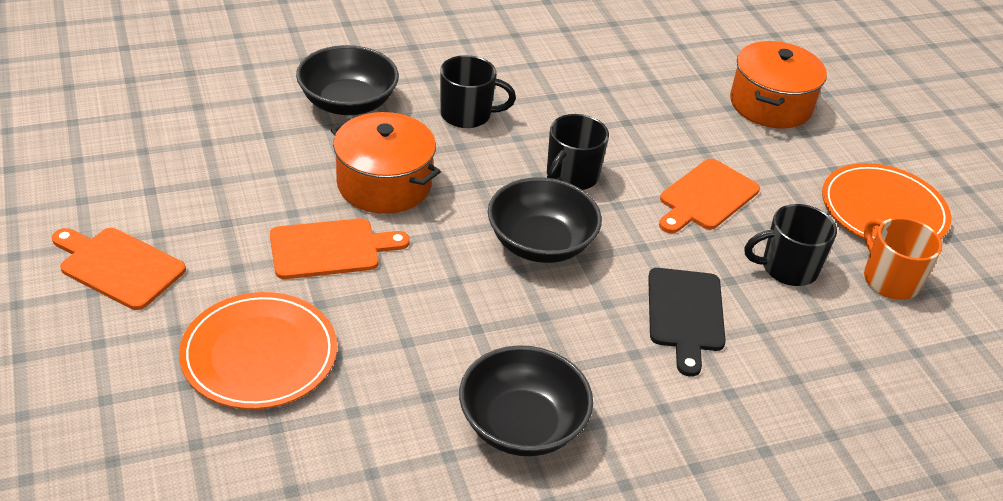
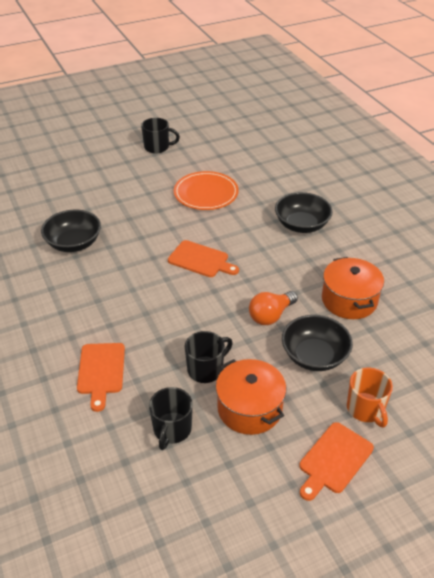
black cutting board: [648,268,726,377] = 1 -> none = 0
orange light bulb: none = 0 -> [249,291,298,325] = 1
orange plate: [179,292,337,409] [822,163,952,241] = 2 -> [174,171,239,210] = 1

